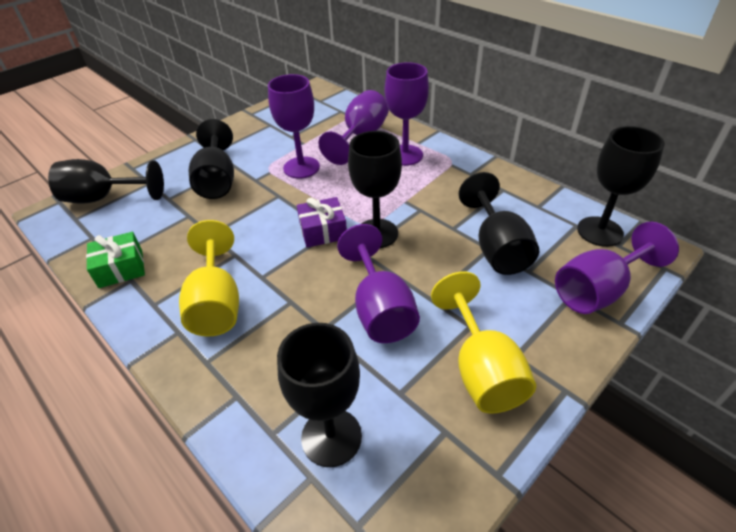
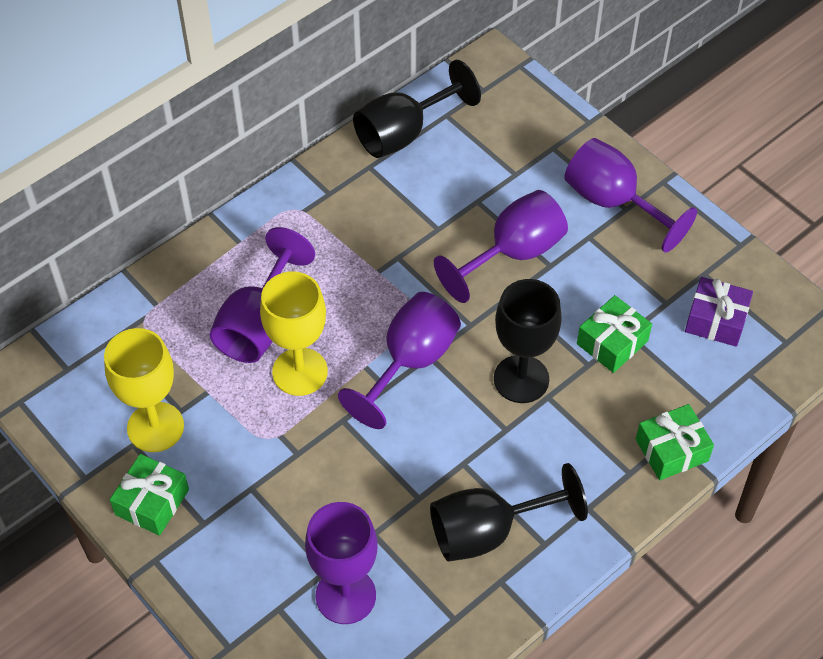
black goblet: [48,159,164,203] [188,119,234,199] [277,323,362,467] [348,131,402,248] [459,172,539,275] [577,126,665,247] = 6 -> [353,60,481,158] [430,463,588,562] [494,279,562,403] = 3
green gift: [86,232,145,288] = 1 -> [110,454,189,536] [577,295,652,373] [636,404,714,480] = 3

